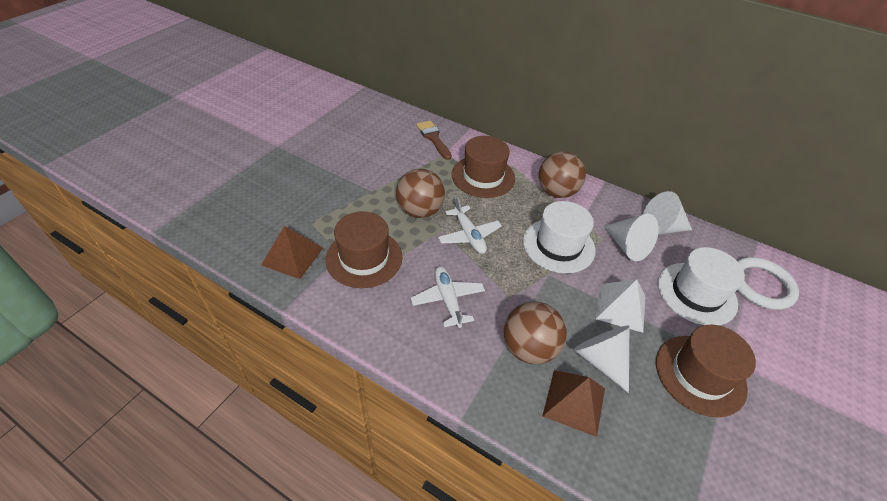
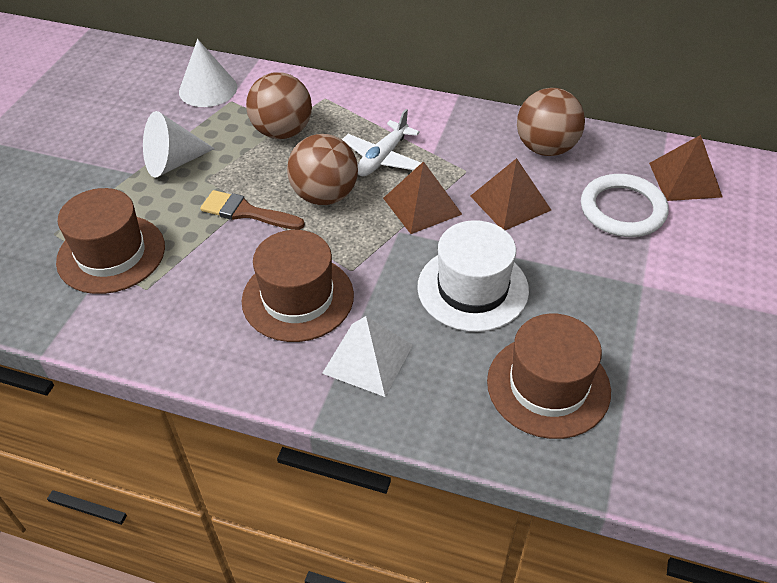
brown pyramid: [261,226,323,279] [543,370,605,437] = 2 -> [383,161,462,234] [470,158,551,230] [649,135,723,201] = 3
white cone: [574,325,629,393] [604,214,659,262] [643,191,692,235] = 3 -> [143,111,215,178] [179,39,237,107] = 2
white hat: [523,201,596,274] [658,247,745,325] = 2 -> [417,220,529,332] = 1
white plane: [411,267,485,328] [438,197,502,254] = 2 -> [342,109,421,176] = 1

